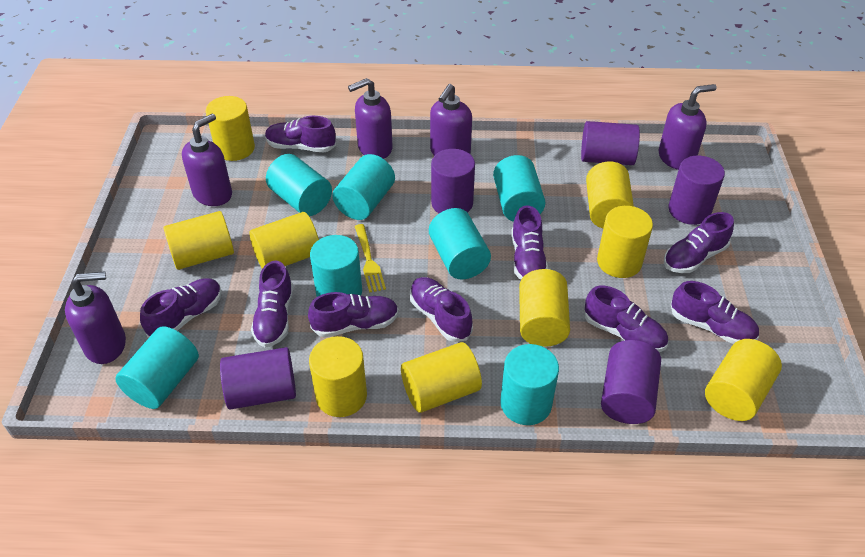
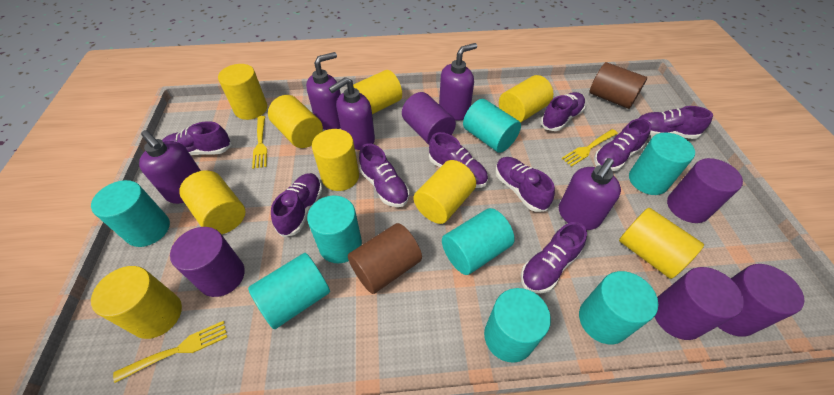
brown cylinder: none = 0 -> [348,223,422,294] [589,62,647,109] = 2
turquoise cylinder: [115,326,199,409] [266,154,332,216] [310,235,362,297] [332,154,395,220] [429,208,491,280] [493,155,545,222] [500,344,559,425] = 7 -> [91,180,170,247] [248,253,330,329] [307,196,362,263] [442,208,515,275] [463,99,521,153] [484,288,551,362] [579,271,658,344] [629,132,695,195] = 8
yellow fork: [355,224,386,293] = 1 -> [113,321,227,383] [252,116,267,169] [561,129,618,167] = 3

